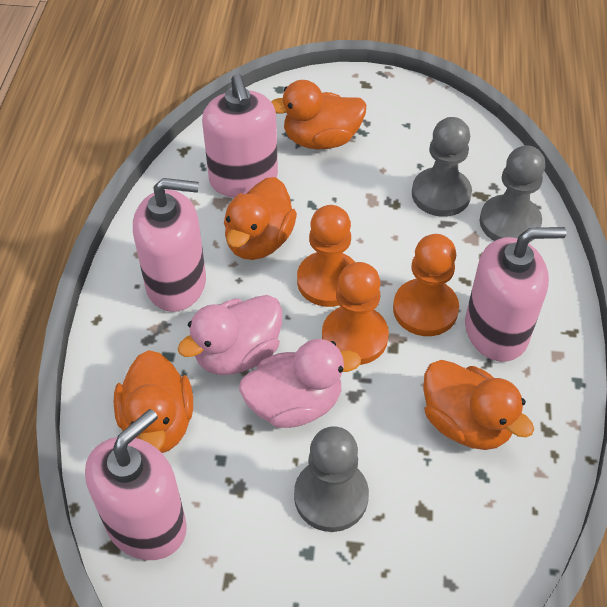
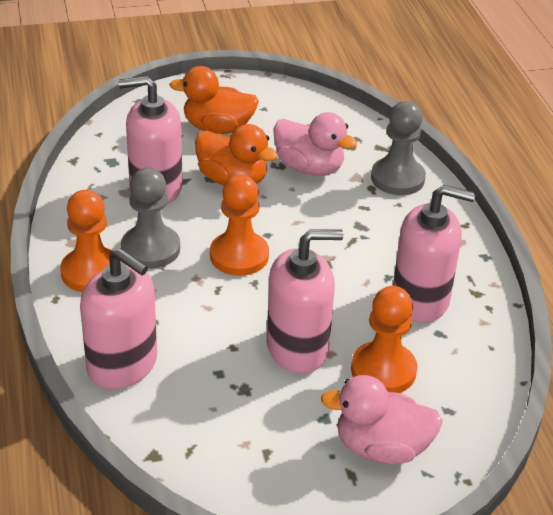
grey pawn: [294,426,369,532] [412,117,472,217] [480,145,545,243] = 3 -> [121,168,180,269] [371,101,426,195] = 2
orange duck: [114,350,193,453] [224,177,297,260] [271,80,367,149] [423,360,534,450] = 4 -> [169,66,259,134] [195,124,278,185] = 2

